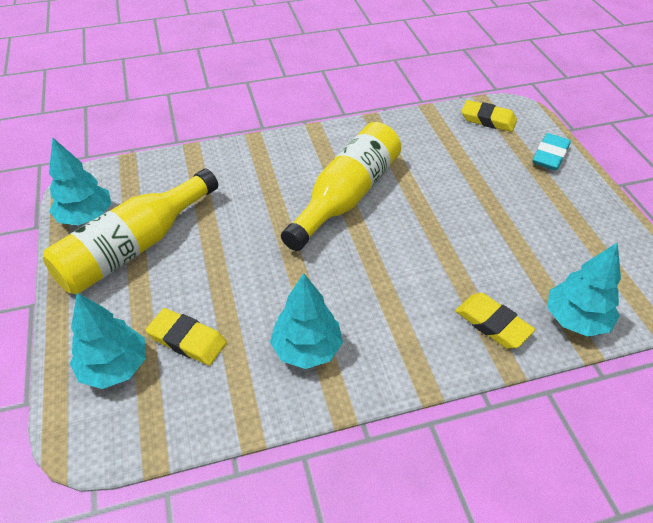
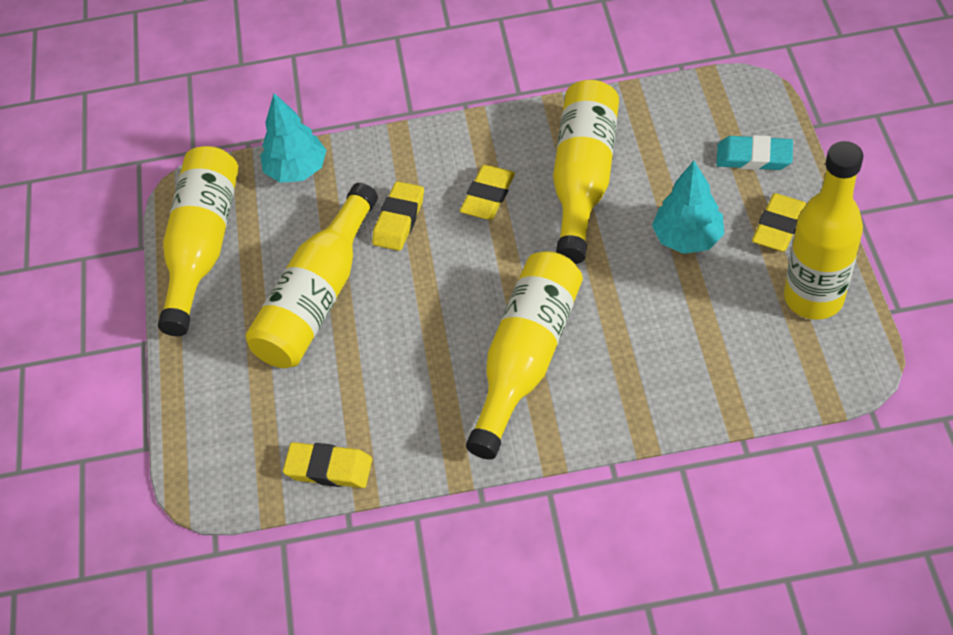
turquoise tree: [49,137,111,225] [70,293,146,389] [270,273,343,369] [548,242,621,337] = 4 -> [260,93,327,183] [652,161,724,254] = 2
yellow bottle: [43,169,218,294] [281,122,401,251] = 2 -> [158,146,239,336] [246,183,378,368] [466,251,583,459] [553,80,619,264] [784,141,863,320] = 5
yellow eraser: [146,308,227,365] [455,293,535,349] [461,100,517,132] = 3 -> [283,442,372,488] [372,181,424,251] [460,165,515,220] [752,193,806,251] = 4

